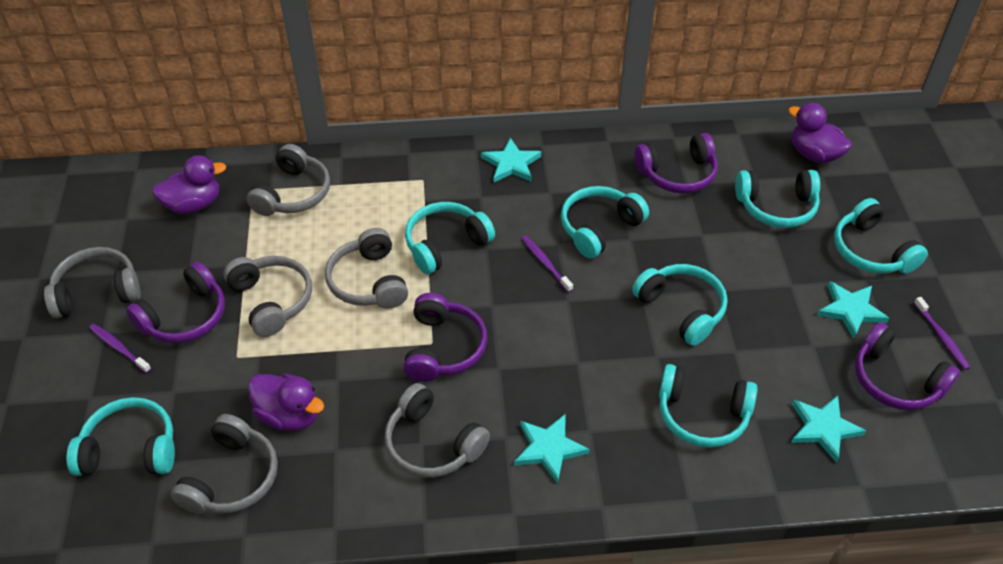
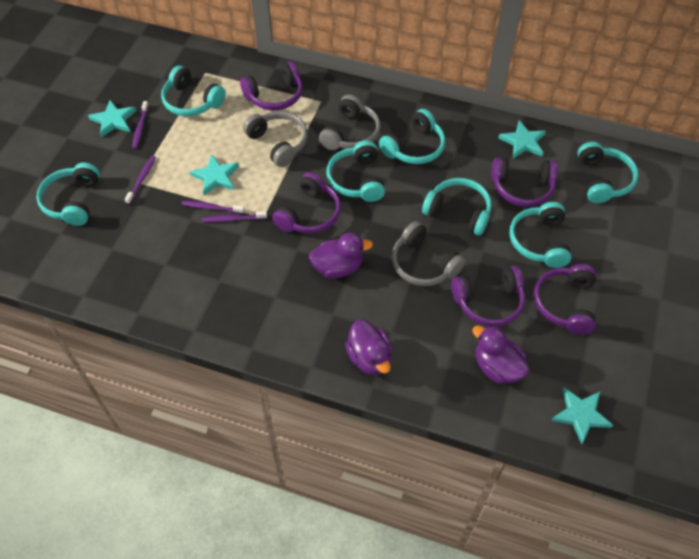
grey headphones: [44,247,141,318] [171,414,278,514] [223,256,312,337] [247,144,330,216] [325,228,408,308] [384,383,490,478] = 6 -> [243,111,308,167] [319,95,380,150] [392,221,466,286] = 3
purple headphones: [126,262,225,343] [403,293,487,382] [634,133,717,194] [855,322,960,410] = 4 -> [240,61,303,110] [272,172,341,234] [451,266,525,327] [492,157,558,207] [534,264,596,335] = 5
purple toothbrush: [89,324,151,373] [521,236,573,292] [914,297,971,370] = 3 -> [125,156,156,204] [132,101,149,149] [181,201,244,214] [202,211,267,222] = 4

